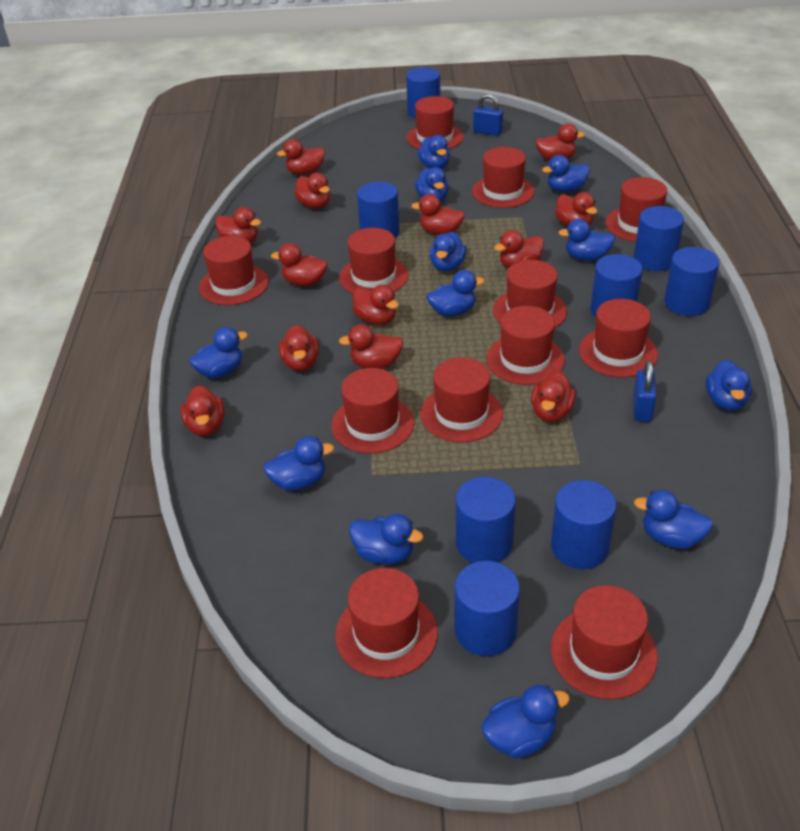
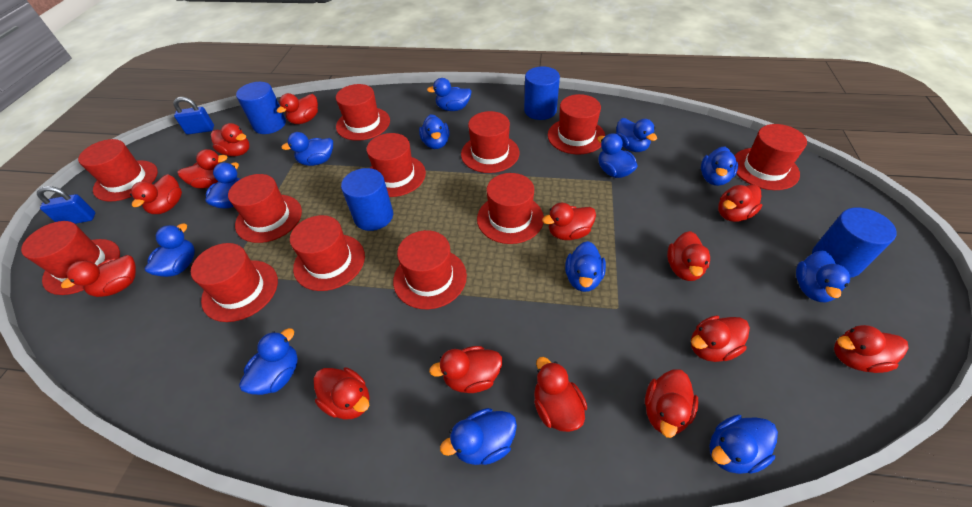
blue cylinder: [357,181,400,238] [406,67,440,118] [454,561,520,656] [456,477,516,563] [551,480,616,569] [591,254,643,317] [634,206,684,271] [665,247,719,316] = 8 -> [236,82,286,134] [341,168,393,231] [524,67,560,120] [812,208,897,278] = 4
blue duck: [189,327,248,379] [263,436,334,491] [349,514,423,565] [415,167,449,202] [417,135,450,169] [427,270,485,317] [430,232,467,272] [481,685,570,758] [542,155,590,192] [558,219,615,261] [634,490,713,549] [706,359,752,411] = 12 -> [144,224,195,277] [205,162,240,209] [239,328,298,395] [281,132,333,166] [419,114,450,149] [427,78,472,111] [440,408,517,465] [565,241,606,292] [597,133,638,178] [616,118,657,152] [701,146,738,186] [709,415,778,474] [796,250,850,303] = 13
red duck: [181,385,225,436] [215,207,261,243] [271,243,328,286] [277,139,325,175] [279,325,319,371] [294,173,330,209] [339,324,403,369] [353,284,399,325] [411,194,465,235] [494,230,544,268] [531,371,576,422] [535,123,585,161] [555,192,597,227] = 13 -> [61,255,136,297] [130,174,182,214] [177,149,228,189] [211,123,250,156] [277,93,318,124] [314,367,369,420] [429,346,502,393] [534,357,587,432] [542,203,596,240] [645,369,699,438] [667,231,710,281] [691,315,750,362] [718,184,762,222] [834,325,908,373] = 14

